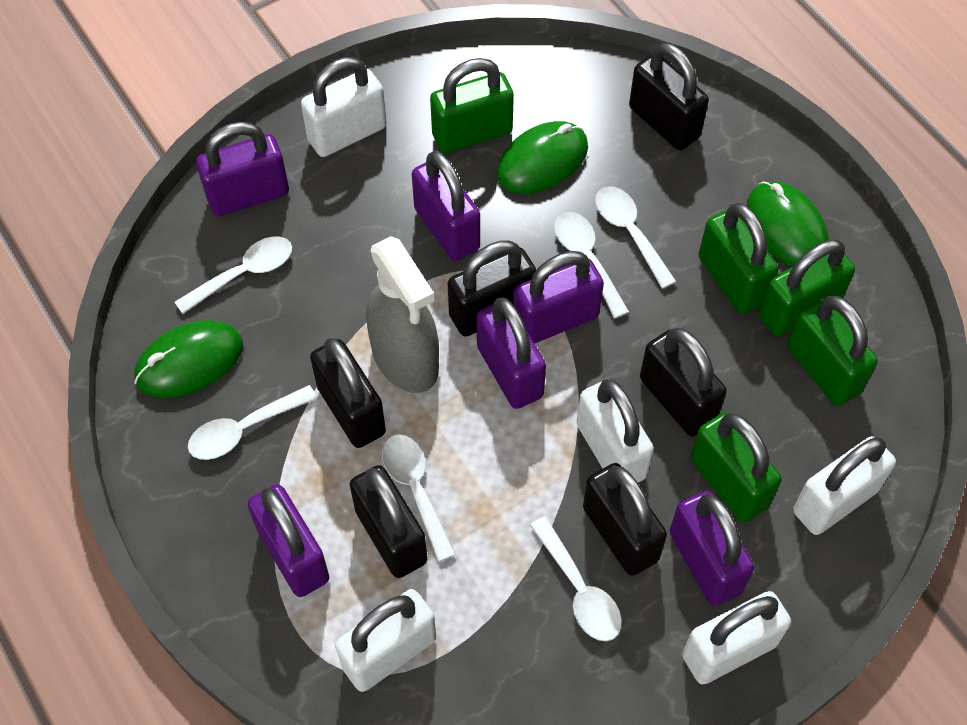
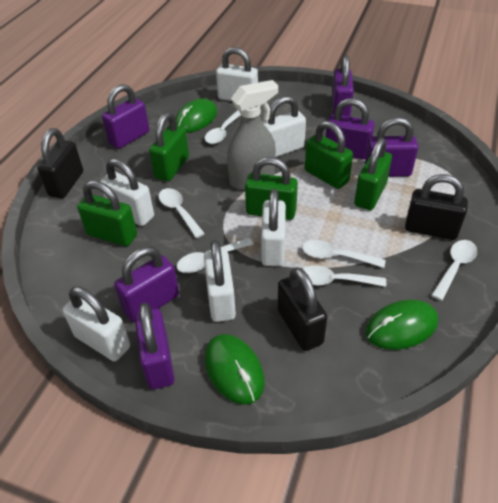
black padlock: [310,338,386,448] [349,465,427,578] [448,240,536,337] [583,463,667,576] [629,43,709,150] [640,328,727,437] = 6 -> [37,128,83,198] [278,267,327,351] [405,174,468,240] = 3
white padlock: [301,57,387,157] [335,589,436,692] [577,379,654,483] [682,591,791,684] [793,436,896,535] = 5 -> [62,287,130,361] [100,158,154,226] [204,240,236,322] [216,47,258,101] [261,189,286,266] [262,96,306,157] = 6

